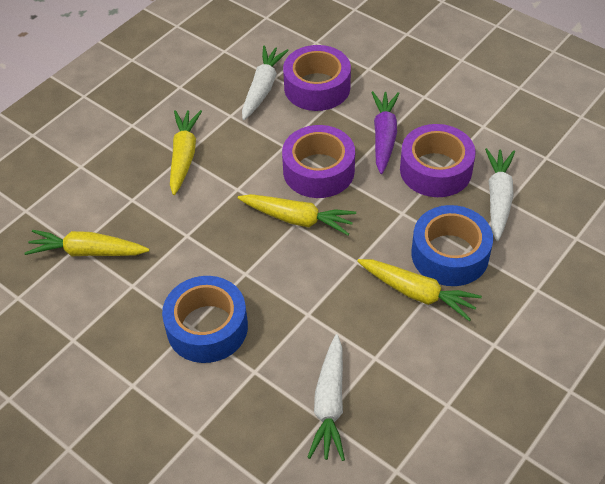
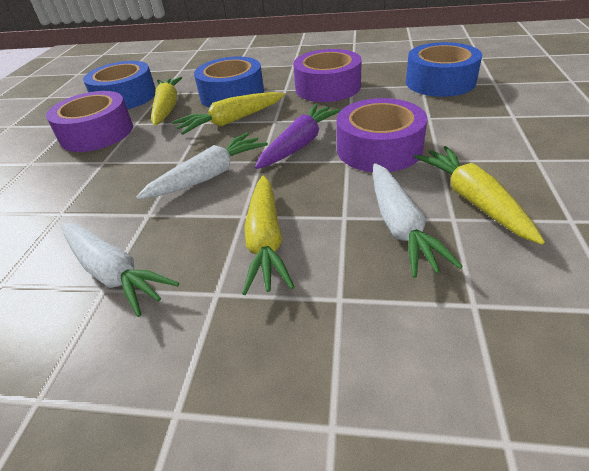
blue tape: [162,276,248,363] [412,205,493,286] = 2 -> [83,61,156,109] [194,57,264,108] [406,42,482,97] = 3

